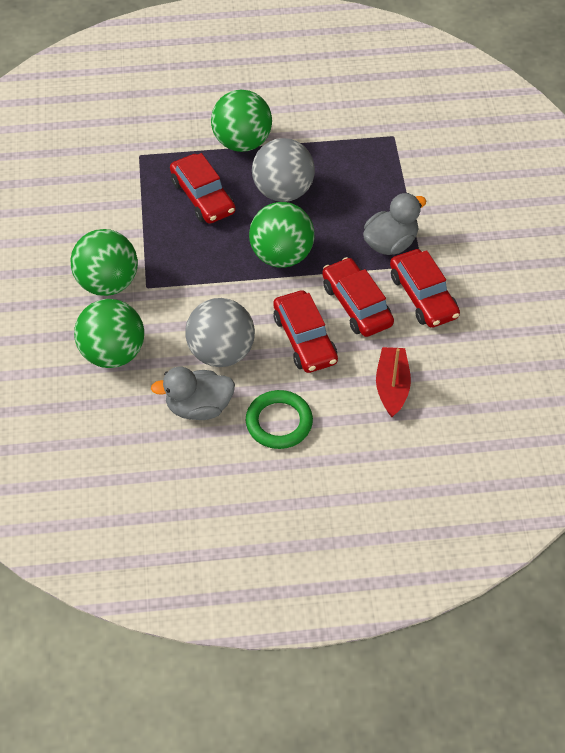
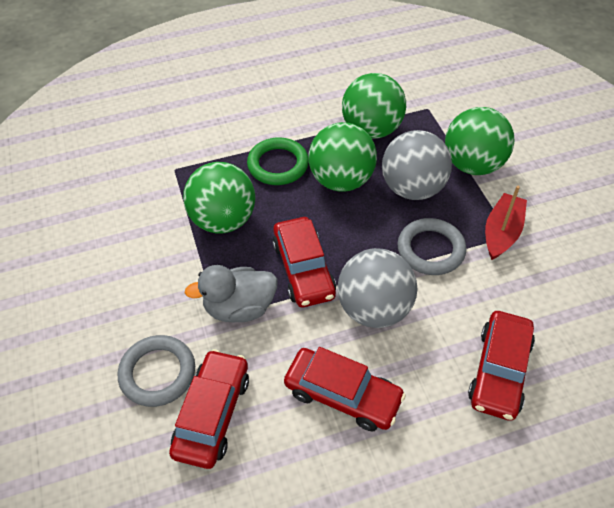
grey duck: [151,367,235,420] [363,193,426,255] = 2 -> [184,265,278,323] = 1
grey ring: none = 0 -> [118,335,195,407] [397,218,466,275] = 2

